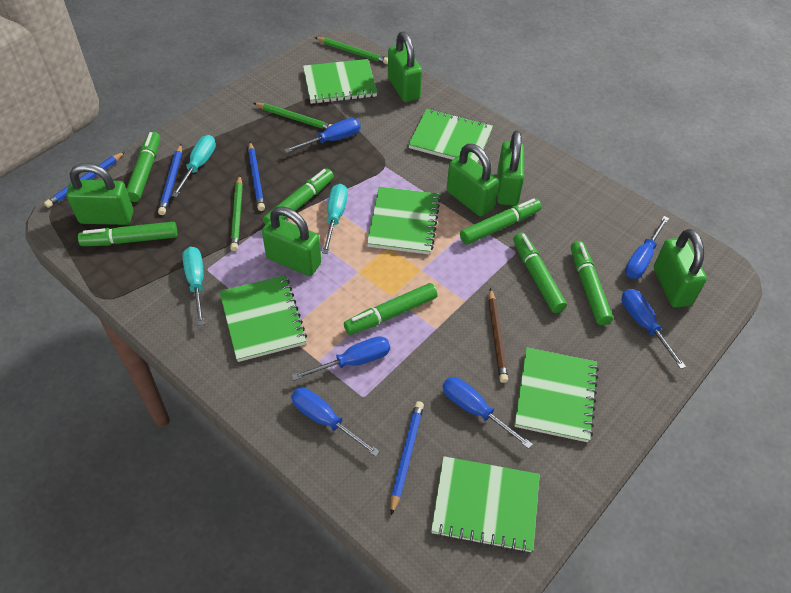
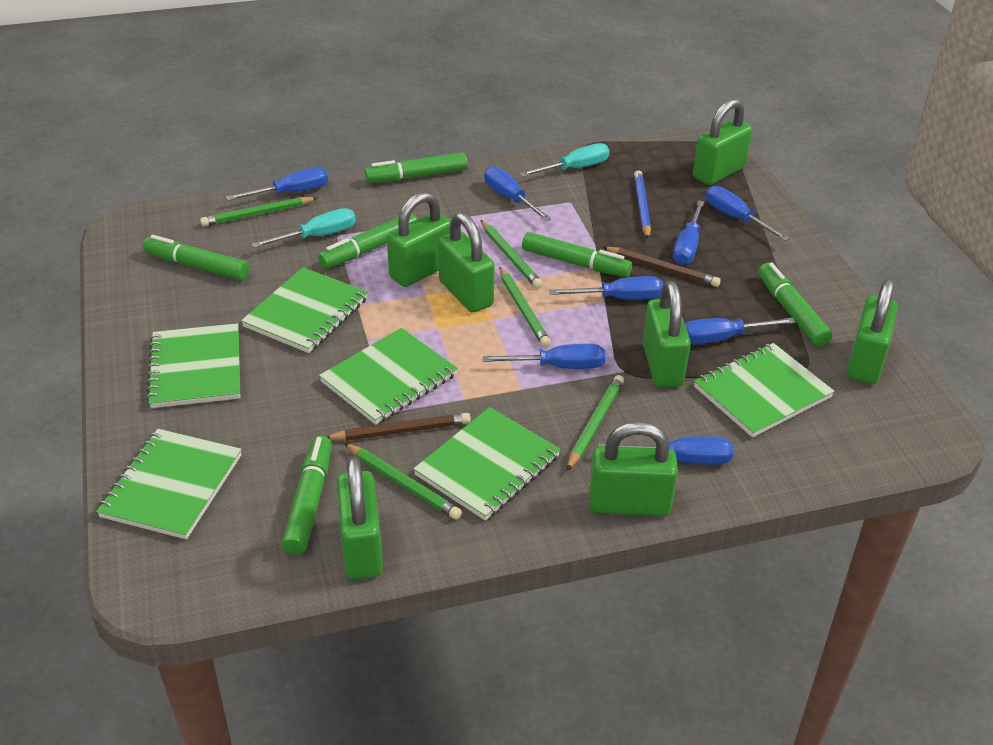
blue pencil: [44,152,125,208] [158,144,182,215] [248,142,265,211] [391,401,424,515] = 4 -> [634,170,651,239] = 1
blue screwdriver: [284,118,361,153] [291,336,390,380] [291,387,380,457] [443,377,533,449] [622,289,686,369] [625,216,669,279] = 6 -> [226,167,328,201] [482,344,605,369] [484,166,552,221] [549,276,663,300] [599,436,734,465] [673,200,704,265] [685,317,795,344] [706,186,790,241] = 8
brown pencil: [488,288,508,383] = 1 -> [327,413,471,441] [603,247,721,287] = 2
green marker: [78,222,177,246] [127,132,160,202] [263,168,334,225] [344,283,438,335] [460,198,542,245] [513,232,567,313] [571,241,613,325] = 7 -> [143,235,249,280] [282,436,332,555] [318,213,417,269] [364,152,468,183] [522,232,632,277] [758,262,832,346] = 6
green padlock: [67,163,133,225] [262,206,321,276] [388,32,422,102] [447,144,499,216] [497,131,524,206] [654,229,707,308] = 6 -> [337,456,383,579] [387,192,451,287] [438,213,495,312] [589,421,678,516] [642,281,691,387] [693,98,752,185] [847,279,898,384] = 7
green pencil: [230,175,243,251] [253,103,332,130] [314,37,388,64] = 3 -> [200,197,317,226] [344,443,462,519] [481,220,543,289] [499,267,551,347] [567,375,624,471] = 5
turquoise screwdriver: [172,135,216,197] [182,247,204,326] [322,184,348,254] = 3 -> [252,208,356,248] [520,143,609,177] = 2

